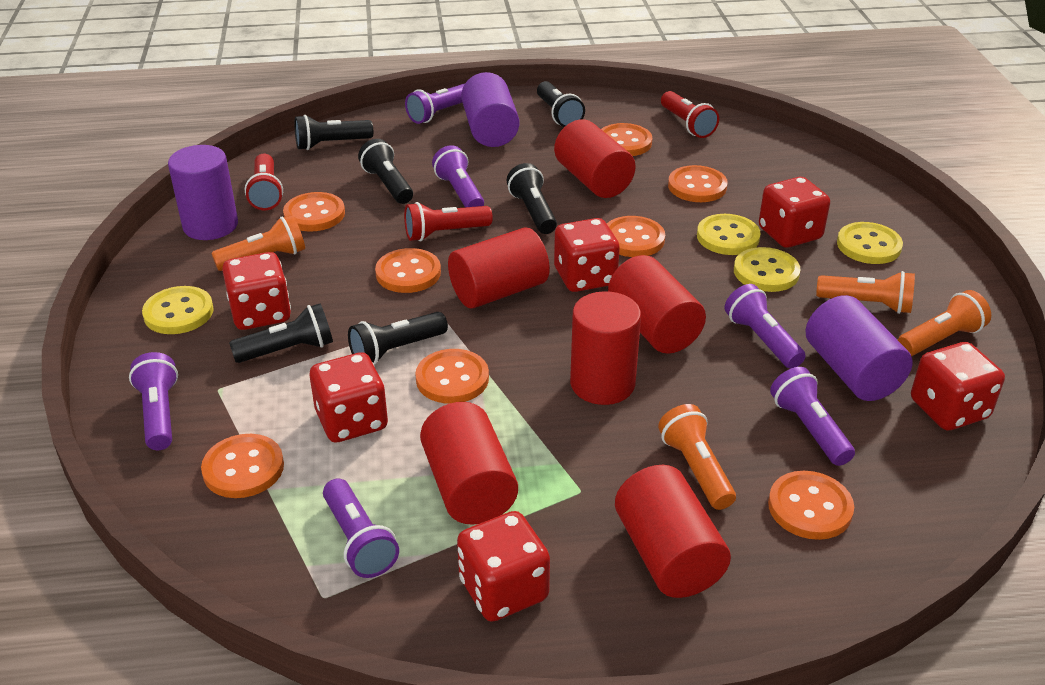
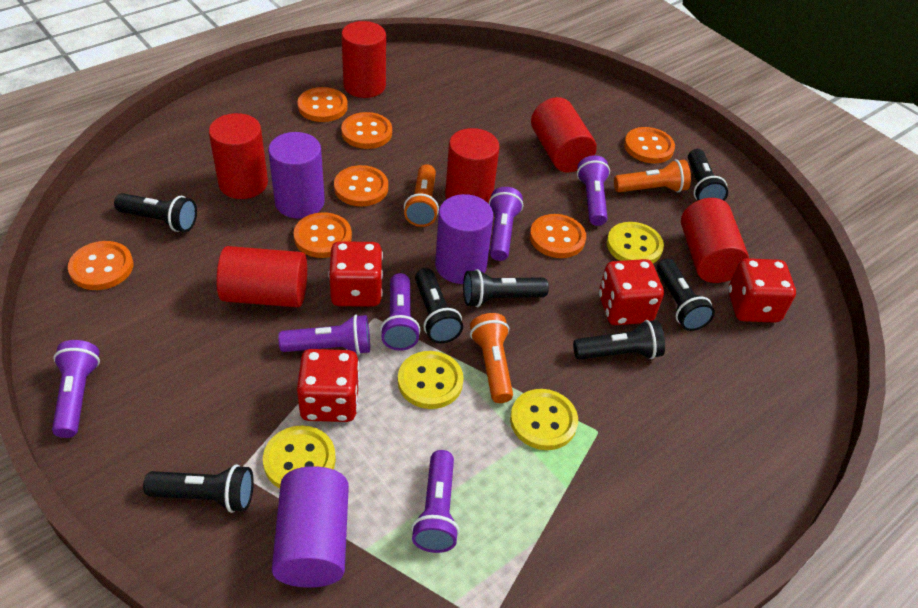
black flashlight: [229,304,333,363] [295,115,373,150] [348,312,448,365] [358,139,413,204] [506,163,557,234] [537,81,585,127] = 6 -> [114,193,197,232] [143,465,254,513] [415,268,463,344] [463,269,549,307] [573,320,665,360] [657,259,715,331] [688,149,728,201] = 7
orange button: [201,434,284,498] [283,192,345,231] [375,248,441,293] [415,349,489,404] [601,123,652,156] [607,216,665,257] [668,165,728,202] [768,471,854,540] = 8 -> [68,241,133,290] [293,212,352,258] [297,87,348,122] [334,165,388,206] [341,112,392,149] [530,214,586,258] [624,127,675,163] = 7
orange flashlight: [212,215,305,271] [658,404,736,510] [816,271,915,314] [898,290,991,356] = 4 -> [404,164,439,227] [470,313,513,403] [614,159,691,192] = 3
red dice: [222,252,291,330] [310,352,388,443] [457,511,550,622] [554,218,620,292] [759,177,830,248] [911,342,1005,430] = 6 -> [297,349,360,422] [328,241,383,307] [599,259,664,325] [728,258,796,323] = 4
red flashlight: [245,154,283,210] [404,202,493,241] [661,91,719,138] = 3 -> none = 0

